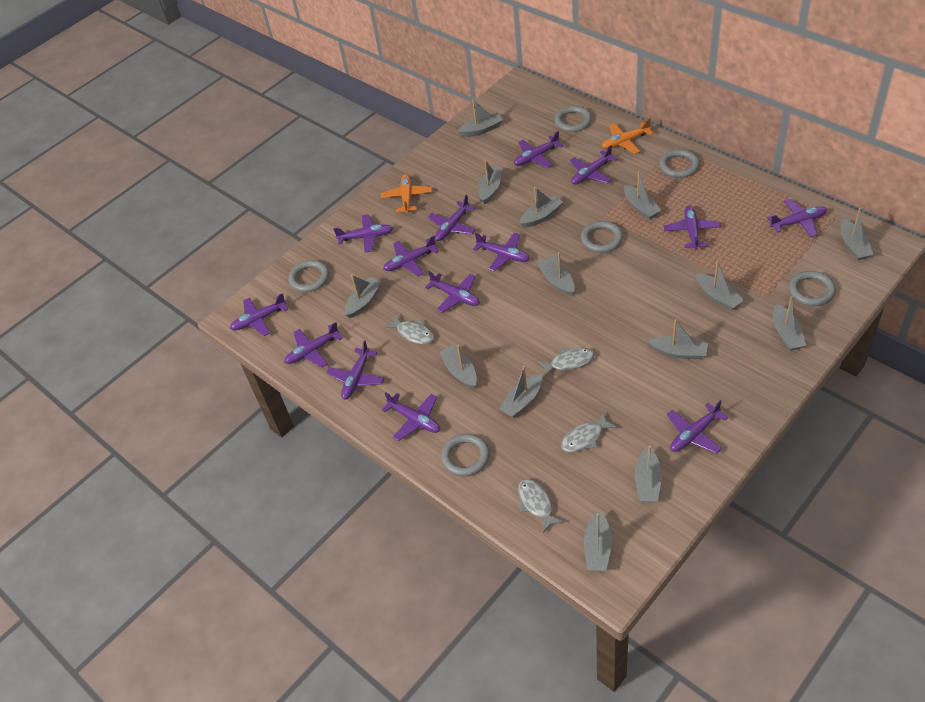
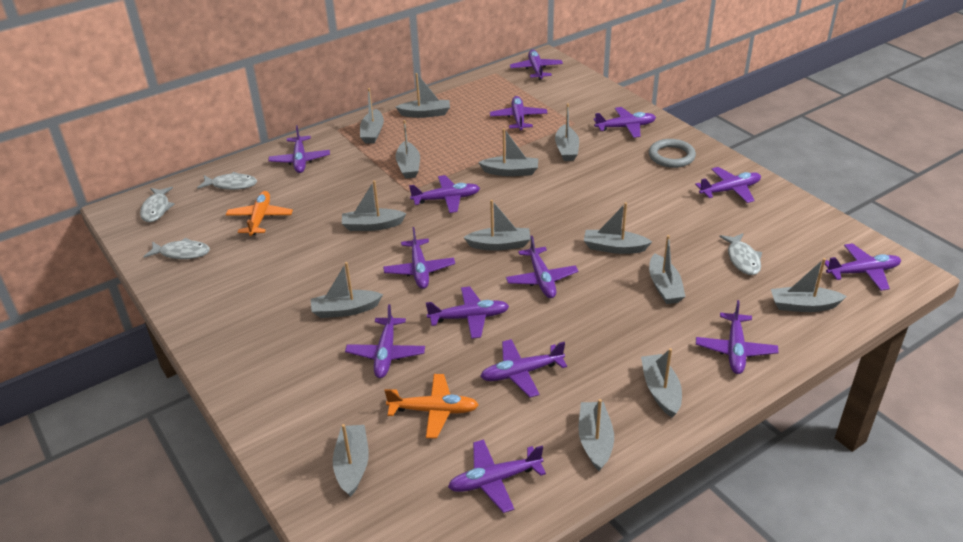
grey ring: [288,260,329,292] [441,434,489,476] [554,106,592,132] [581,221,623,253] [659,149,700,178] [789,271,836,306] = 6 -> [649,139,696,168] = 1

